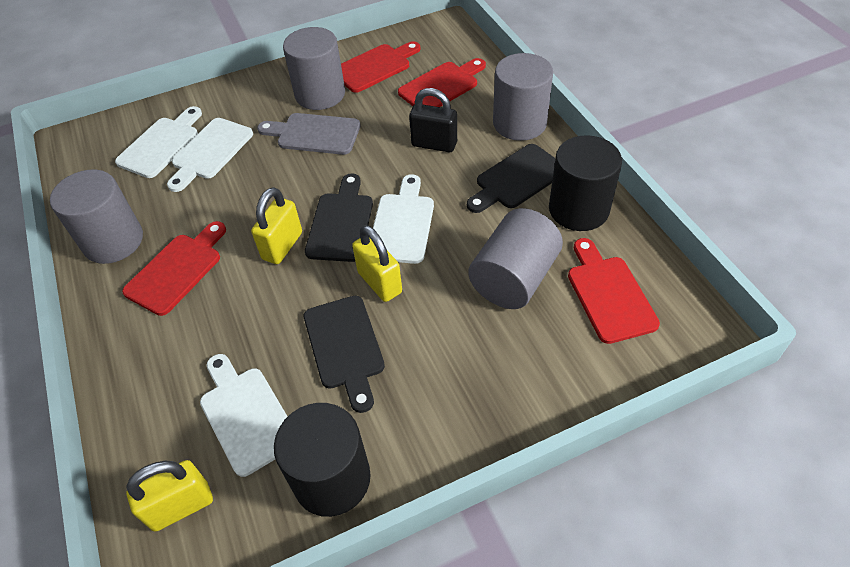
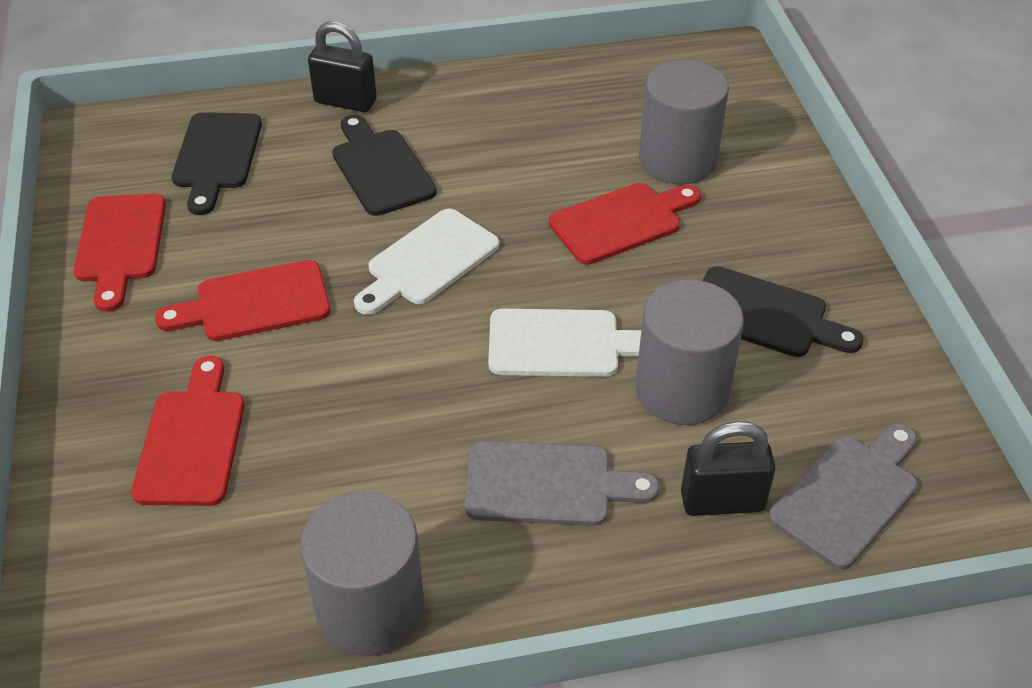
black cylinder: [274,403,371,517] [549,136,622,231] = 2 -> none = 0
black padlock: [409,88,457,152] = 1 -> [308,22,377,112] [681,421,776,516] = 2
grey cutting board: [257,113,361,155] = 1 -> [465,441,660,526] [769,423,918,569] = 2
grey cylinder: [50,170,143,264] [283,27,345,110] [468,208,563,309] [493,53,553,141] = 4 -> [300,492,424,656] [635,280,744,425] [639,60,729,184] = 3
white cutting board: [115,106,202,178] [167,118,253,192] [200,354,288,477] [373,174,434,264] = 4 -> [354,208,499,315] [488,309,641,377] = 2
yellow padlock: [126,460,213,532] [251,187,302,264] [352,225,402,302] = 3 -> none = 0

